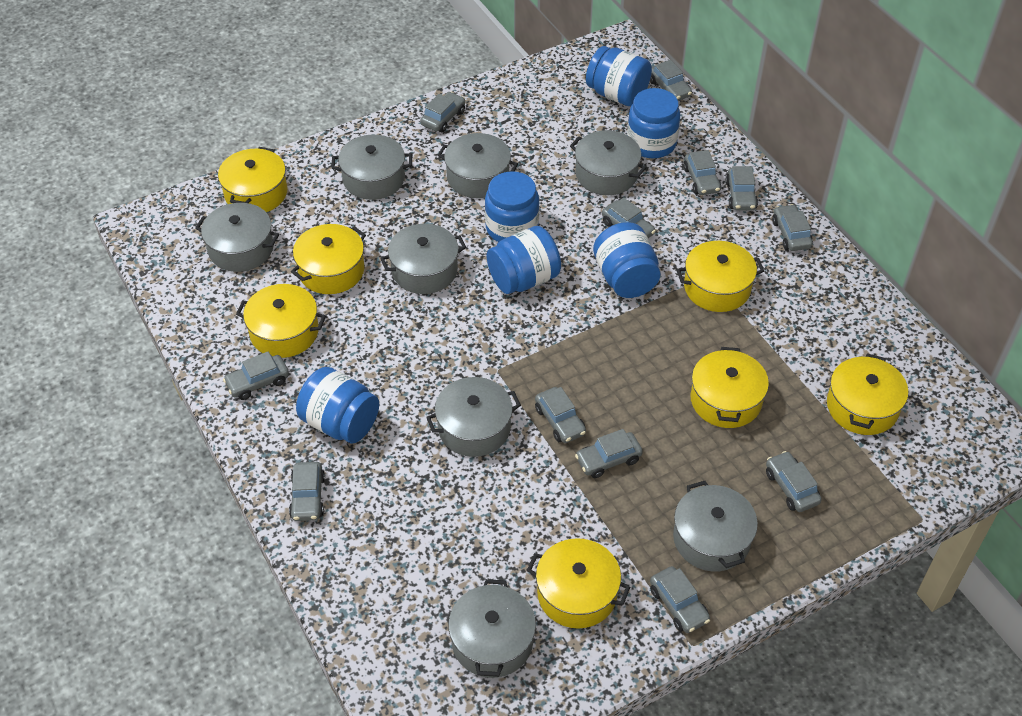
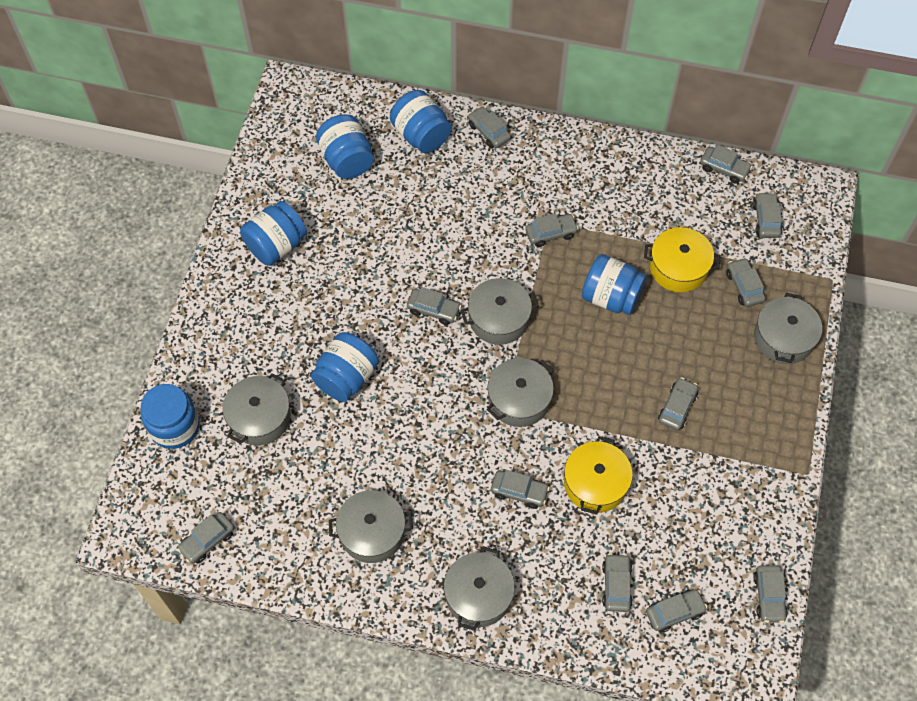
grey pot: [195,203,279,272] [331,135,412,200] [380,224,466,294] [426,377,521,457] [437,133,518,198] [448,579,536,678] [570,130,647,195] [673,481,758,572] = 8 -> [223,373,291,445] [329,490,413,563] [444,546,515,631] [461,278,539,345] [486,358,554,427] [754,293,822,364] = 6
yellow pot: [218,147,287,212] [236,284,326,358] [291,224,366,294] [527,538,630,629] [677,241,764,312] [690,347,769,428] [827,353,908,435] = 7 -> [564,436,633,514] [644,227,721,292] = 2

